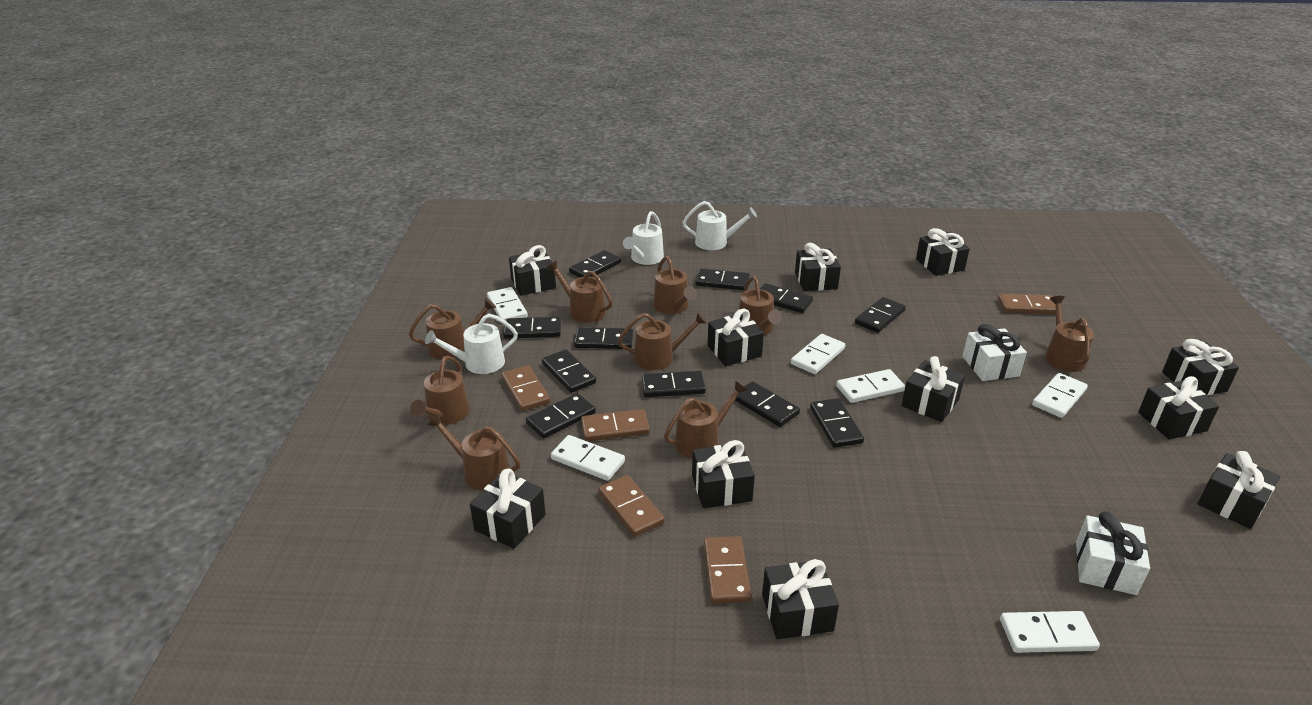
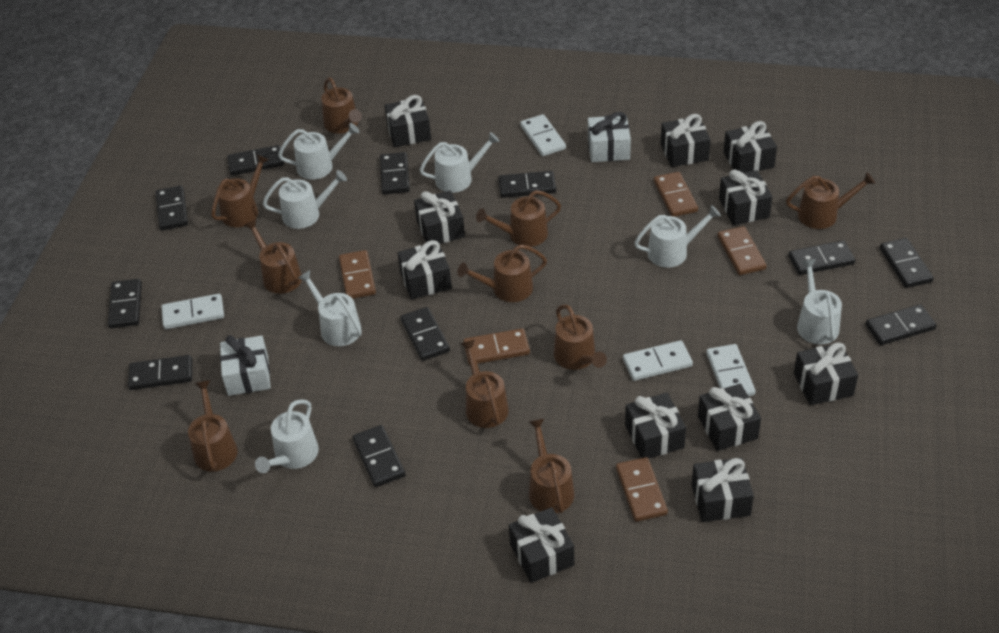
brown watering can: [409,298,496,360] [410,356,470,425] [427,413,520,490] [546,261,613,323] [618,312,707,370] [653,256,697,314] [664,381,748,458] [739,276,782,335] [1045,296,1094,372] = 9 -> [188,380,238,472] [211,154,269,227] [244,219,302,294] [321,77,362,134] [457,245,547,302] [461,340,509,428] [476,190,561,247] [529,418,574,513] [554,304,607,370] [786,172,875,229] = 10
white domino: [487,287,528,320] [551,435,625,481] [791,334,845,374] [836,369,905,403] [1000,611,1100,653] [1032,373,1088,418] = 6 -> [161,294,224,329] [520,114,566,156] [623,340,693,381] [706,344,756,396] = 4
white watering can: [425,314,518,374] [623,211,664,265] [683,201,757,250] = 3 -> [255,399,319,473] [263,170,347,229] [278,123,359,180] [298,270,362,346] [420,132,500,193] [634,205,721,268] [797,259,842,345] = 7

